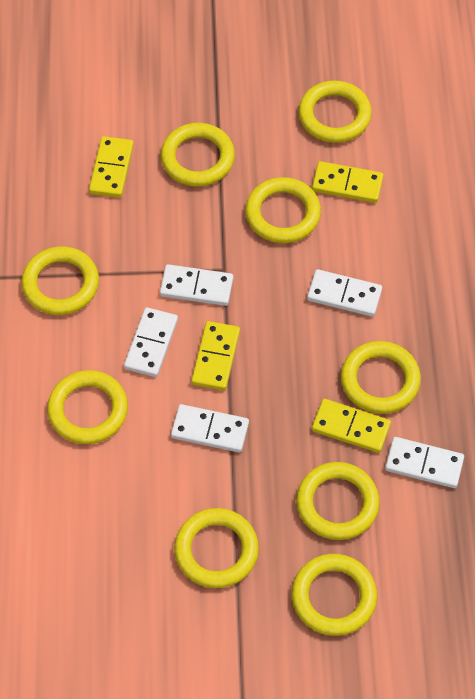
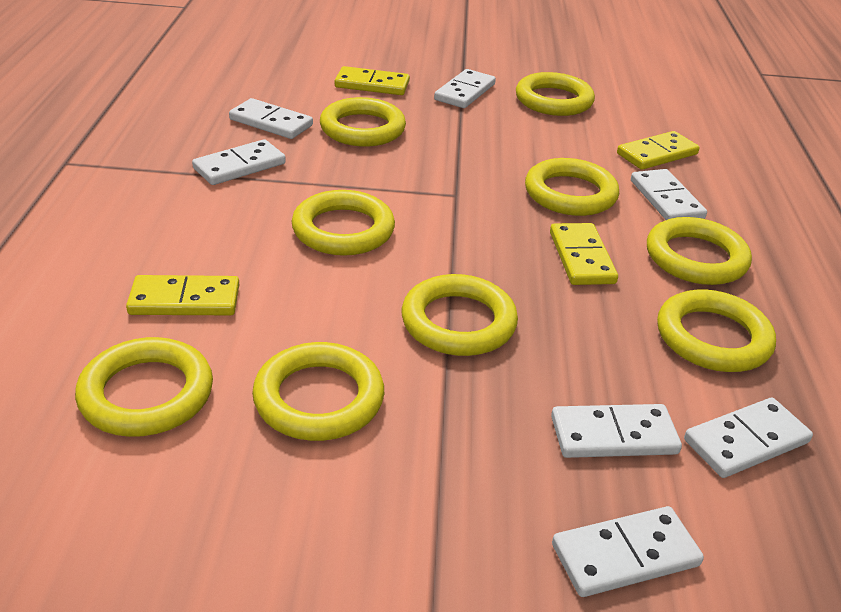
white domino: [124,307,178,377] [160,264,233,306] [171,404,249,452] [307,269,382,317] [385,437,464,488] = 5 -> [192,139,286,185] [229,98,313,139] [434,69,496,108] [551,404,682,458] [552,506,704,597] [631,169,707,220] [684,398,813,478] = 7

